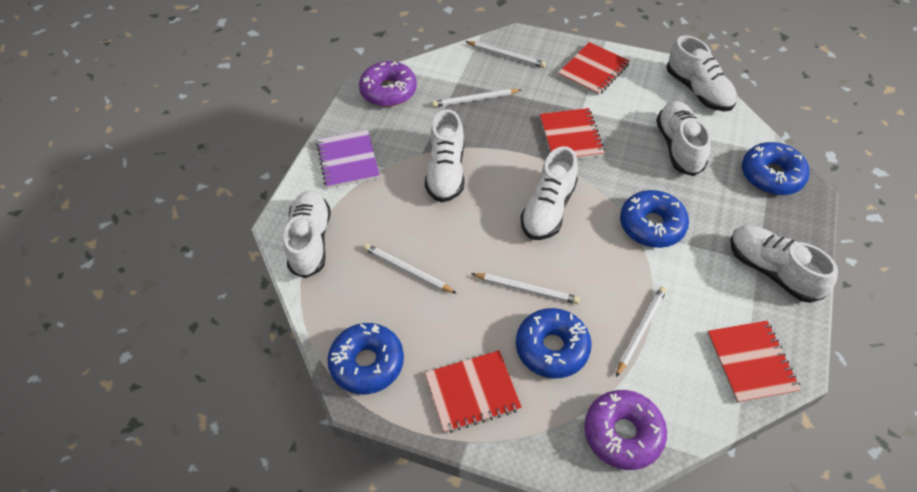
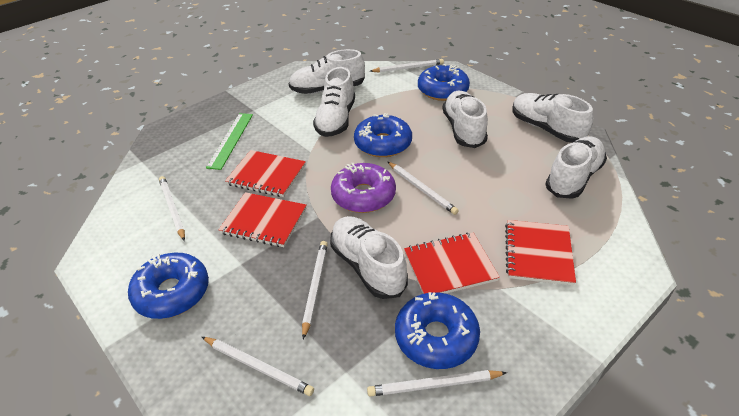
green ruler: none = 0 -> [206,113,253,170] = 1
purple donut: [359,61,417,107] [584,390,667,470] = 2 -> [331,163,396,213] = 1
purple notebook: [317,130,380,189] = 1 -> none = 0
white pencil: [364,244,457,294] [432,89,521,107] [465,41,546,68] [471,273,580,304] [616,287,667,377] = 5 -> [159,176,185,241] [202,337,314,396] [302,241,328,339] [367,370,507,397] [370,59,444,73] [388,162,459,215] = 6

